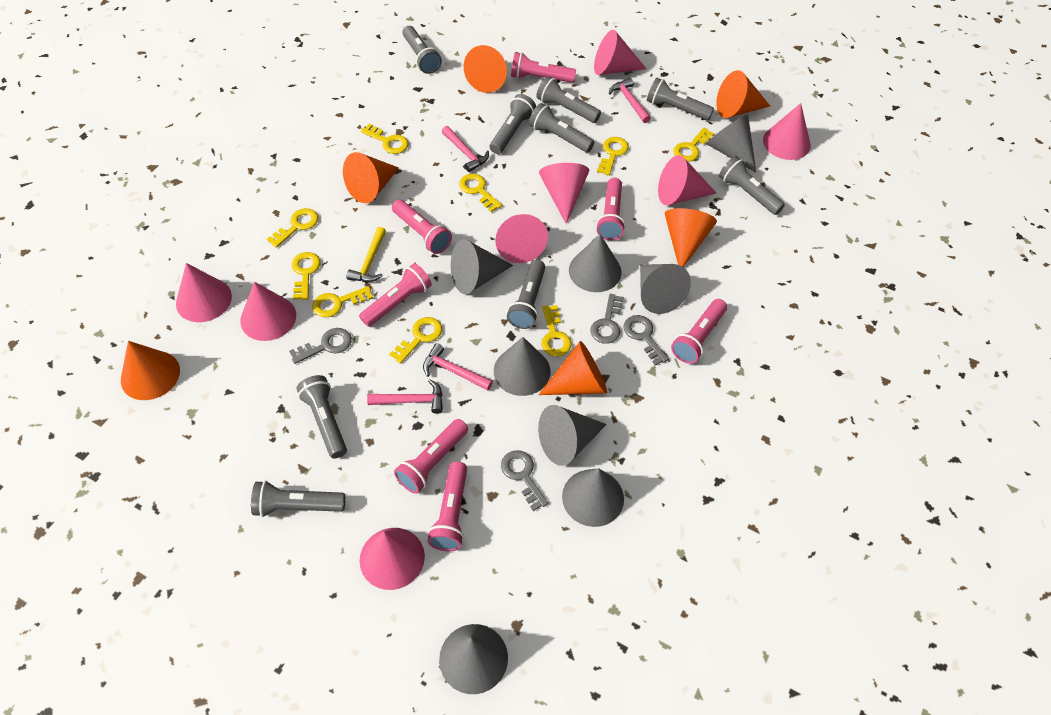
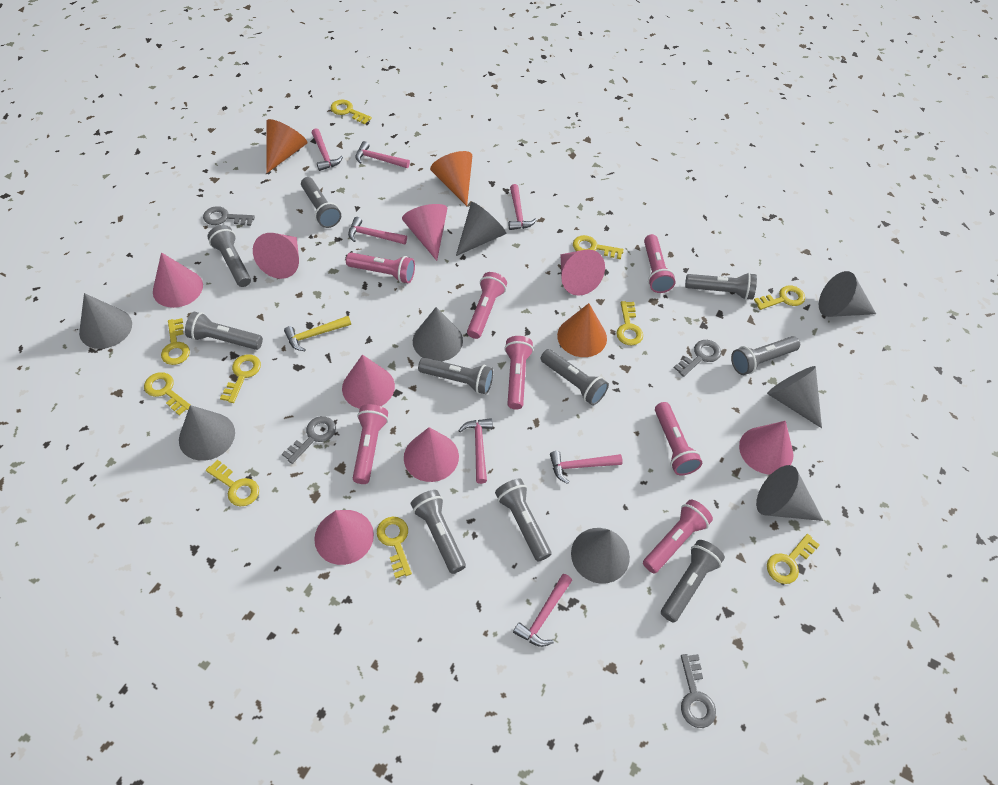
grey flashlight: [251,481,345,517] [296,375,347,459] [402,26,442,74] [490,94,536,154] [507,260,545,329] [529,103,594,153] [536,76,601,123] [647,78,714,120] [719,156,785,215] = 9 -> [185,312,263,350] [208,225,251,287] [301,177,341,228] [411,490,466,574] [418,358,493,394] [495,479,551,562] [540,349,609,405] [661,540,725,623] [685,273,757,300] [731,336,800,375] = 10
orange cone: [121,341,180,400] [343,152,399,203] [464,45,507,93] [538,341,607,395] [665,208,717,267] [716,70,770,118] = 6 -> [266,119,307,173] [430,151,472,206] [557,303,607,357] = 3
pink hammer: [367,379,443,414] [423,343,493,391] [442,126,489,172] [609,78,651,123] = 4 -> [312,128,343,171] [348,217,407,244] [356,141,410,168] [458,418,493,484] [509,184,537,230] [513,574,572,647] [550,451,623,484] = 7
yellow key: [267,208,318,248] [292,252,320,300] [312,286,373,318] [361,124,409,154] [389,317,442,364] [459,173,502,212] [541,305,572,357] [597,137,629,176] [673,127,714,162] = 9 -> [144,372,190,415] [161,318,190,365] [206,460,259,506] [220,354,261,403] [331,99,372,124] [377,517,412,578] [573,235,624,259] [617,301,643,345] [754,285,805,310] [767,534,820,584] = 10

